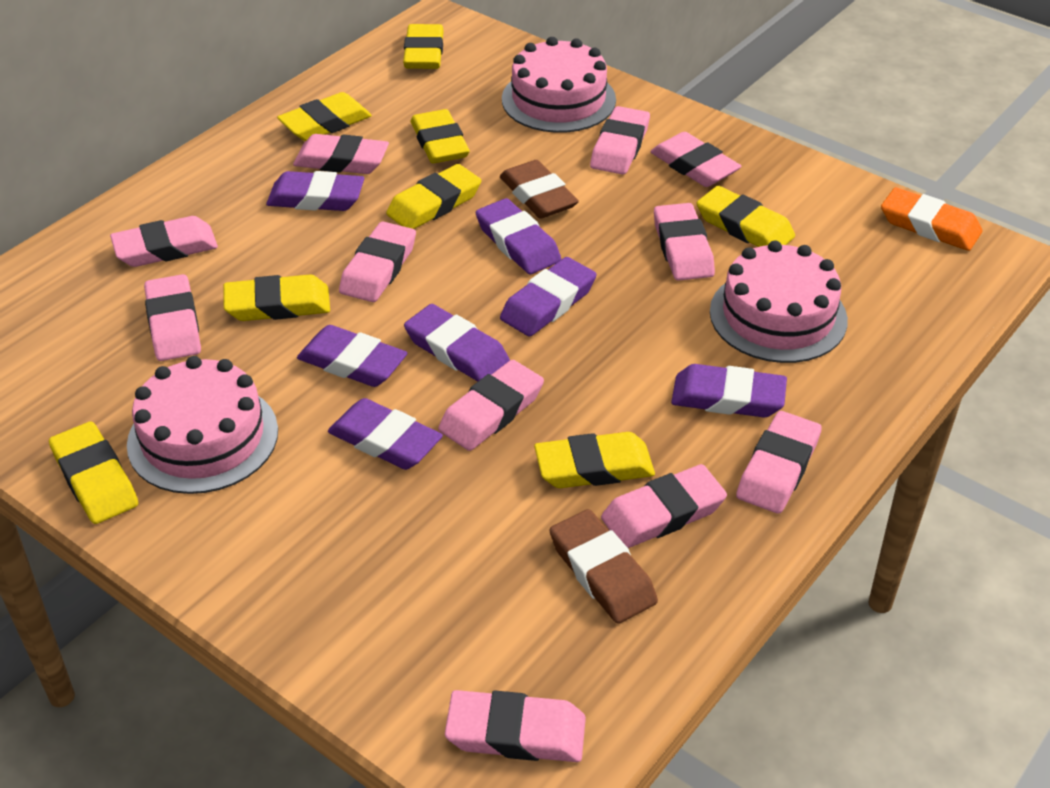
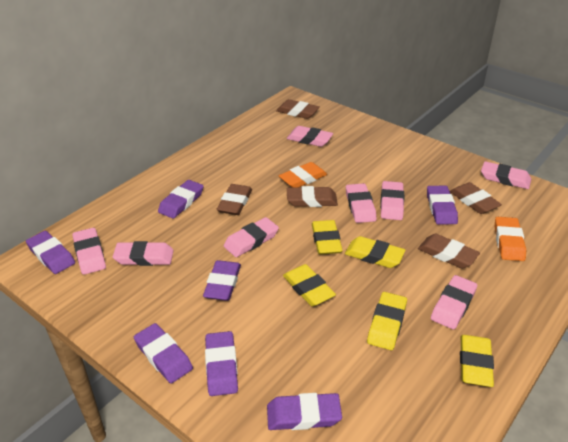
brown eraser: [500,160,579,219] [550,509,658,624] = 2 -> [217,184,252,215] [276,99,320,119] [287,186,338,207] [418,234,480,269] [450,182,502,214] = 5
orange eraser: [881,187,982,251] = 1 -> [279,162,327,188] [495,217,526,261] = 2
pink cake: [127,356,278,494] [502,37,616,133] [710,240,848,363] = 3 -> none = 0
pink eraser: [110,216,218,267] [144,274,201,361] [293,134,389,174] [339,222,416,302] [438,360,544,451] [445,690,586,762] [590,106,650,175] [601,464,727,548] [650,132,741,187] [654,203,715,281] [736,411,822,514] = 11 -> [72,228,106,275] [113,241,174,266] [224,217,279,257] [287,126,333,147] [346,183,377,223] [380,181,404,220] [431,275,477,329] [481,161,531,189] = 8
yellow eraser: [49,422,138,524] [224,275,330,321] [277,92,372,141] [386,164,481,229] [403,24,444,69] [411,109,470,163] [534,432,655,488] [697,186,795,247] = 8 -> [283,264,336,306] [312,220,343,255] [345,236,405,268] [367,292,407,350] [460,335,494,387] = 5

